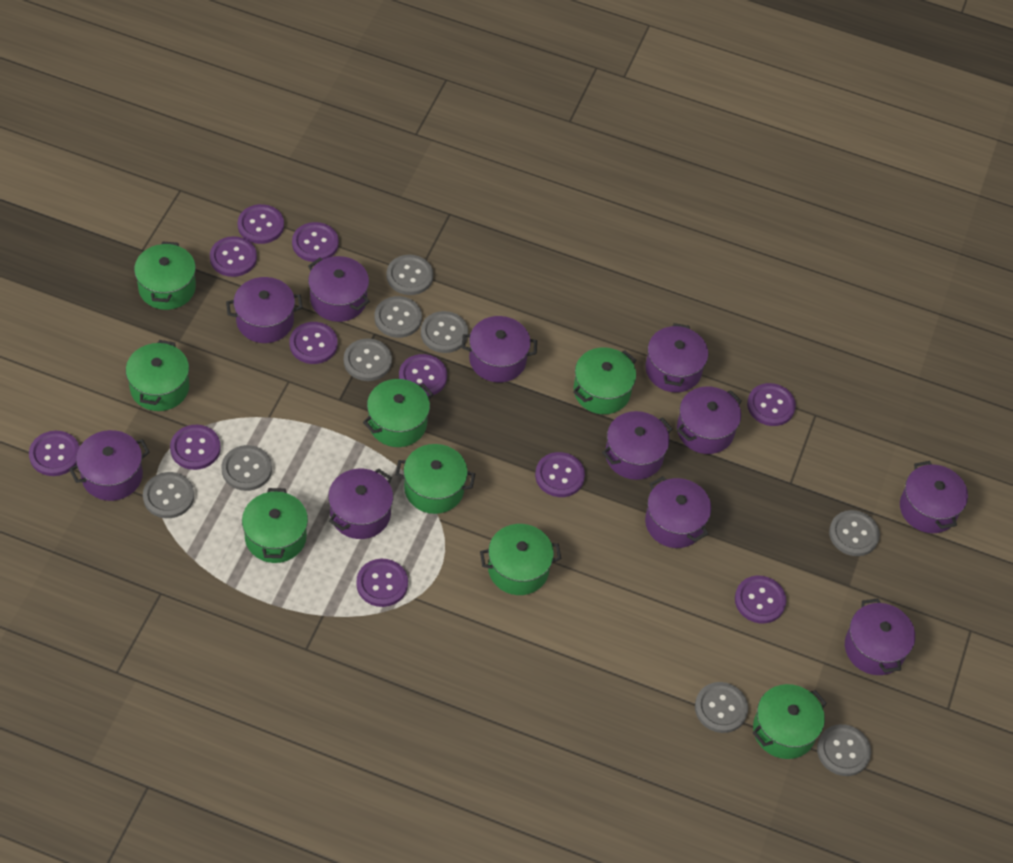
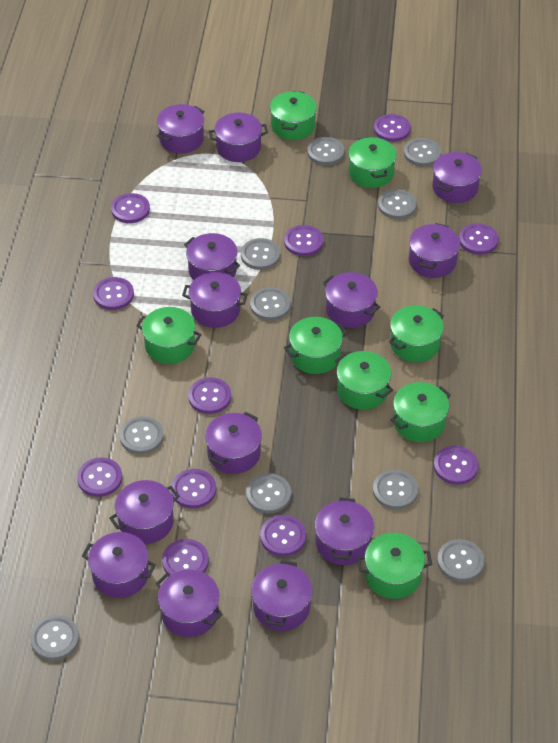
grey button: [143,472,194,518] [222,445,272,491] [344,338,392,381] [374,296,422,338] [387,255,433,295] [421,311,468,353] [695,682,748,733] [817,724,871,776] [829,510,880,556] = 9 -> [30,615,79,660] [120,416,164,454] [241,238,280,270] [246,473,291,514] [250,287,291,321] [307,137,345,165] [373,470,418,510] [378,189,417,219] [404,138,441,166] [437,539,484,582] = 10
purple pot: [69,430,150,501] [226,277,303,343] [308,256,370,322] [328,468,393,539] [462,316,537,382] [602,411,673,480] [645,323,708,392] [645,476,711,548] [677,387,742,454] [845,598,915,675] [900,461,968,533] = 11 -> [82,532,156,598] [109,480,179,544] [156,570,222,637] [157,104,204,154] [182,272,248,328] [184,233,240,280] [205,412,262,474] [209,113,268,162] [251,560,313,631] [315,498,374,565] [323,272,380,328] [409,223,460,278] [432,152,482,203] = 13

